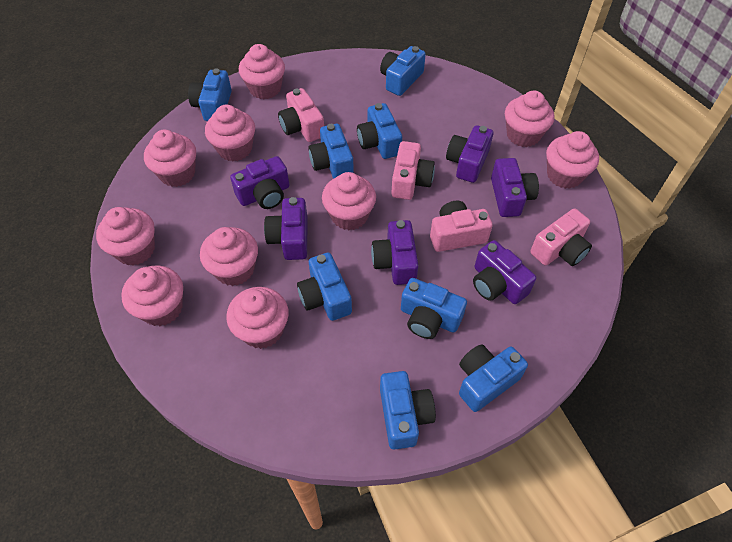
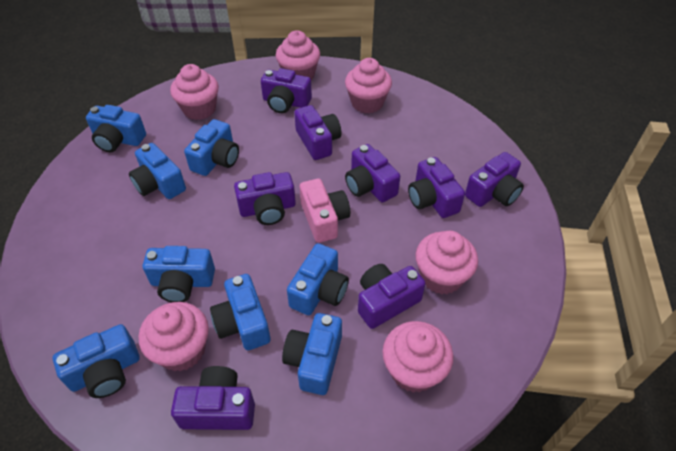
pink camera: [278,88,324,142] [392,141,435,200] [430,200,493,252] [530,208,592,266] = 4 -> [300,179,350,243] = 1
pink cupcake: [96,207,155,265] [121,265,183,326] [144,130,196,187] [200,227,258,286] [205,105,255,161] [227,287,289,349] [239,44,285,99] [322,172,376,230] [505,91,554,147] [546,131,599,189] = 10 -> [139,302,209,372] [170,64,219,120] [276,30,320,80] [345,58,392,114] [382,321,453,393] [415,231,478,295] = 6
purple camera: [230,156,289,209] [264,197,307,260] [371,220,419,285] [446,125,493,183] [473,240,536,304] [491,158,539,217] = 6 -> [171,366,255,430] [234,172,296,225] [261,68,312,113] [294,105,341,160] [345,144,400,202] [358,264,425,329] [408,157,465,218] [465,152,524,207] = 8

